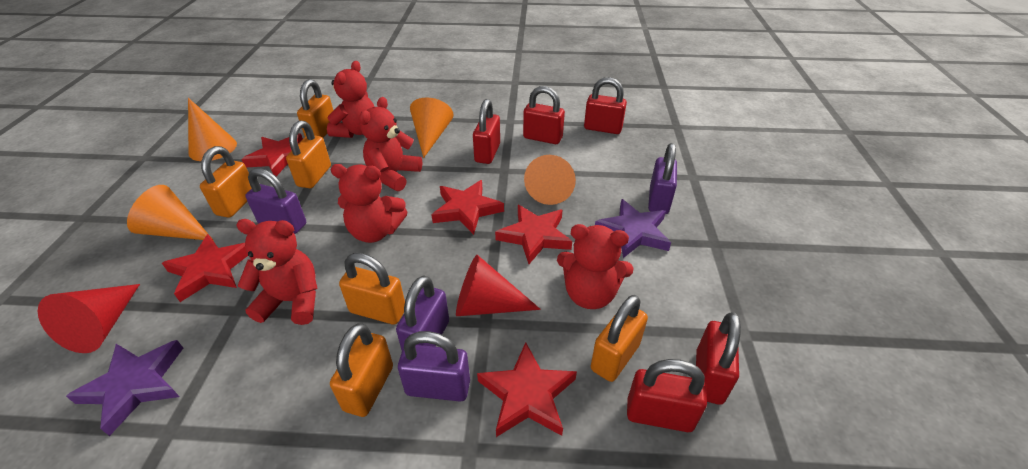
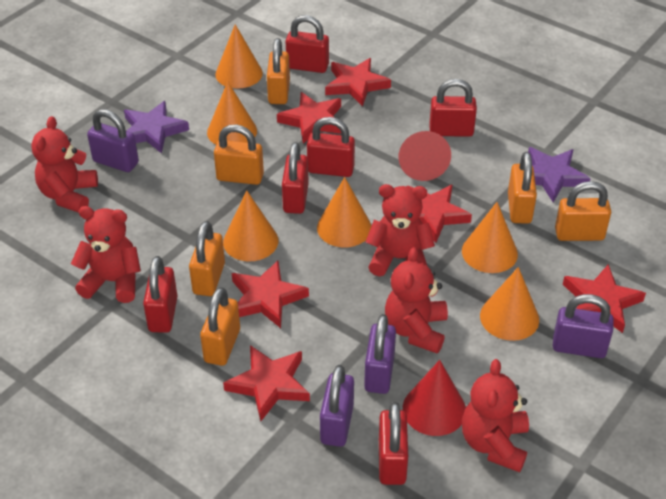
orange cone: [127,185,214,241] [188,98,237,161] [410,98,454,158] [524,155,576,205] = 4 -> [207,81,257,145] [215,24,263,88] [223,191,278,261] [317,177,371,247] [462,202,518,273] [480,267,539,341] = 6
red padlock: [473,99,500,164] [523,86,565,144] [584,77,627,134] [627,359,707,432] [696,312,741,405] = 5 -> [143,256,177,333] [282,142,309,214] [286,15,329,73] [307,117,355,177] [379,402,408,485] [429,79,477,137] = 6
red star: [162,234,248,302] [241,133,303,176] [432,180,504,235] [477,342,577,437] [495,205,572,264] = 5 -> [223,345,310,421] [232,261,309,328] [277,92,341,144] [325,58,391,106] [407,185,472,243] [563,264,646,333] = 6

